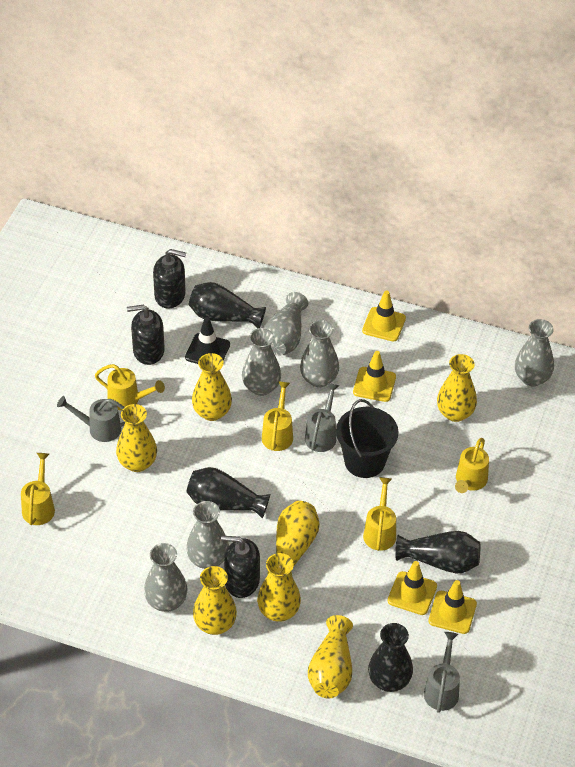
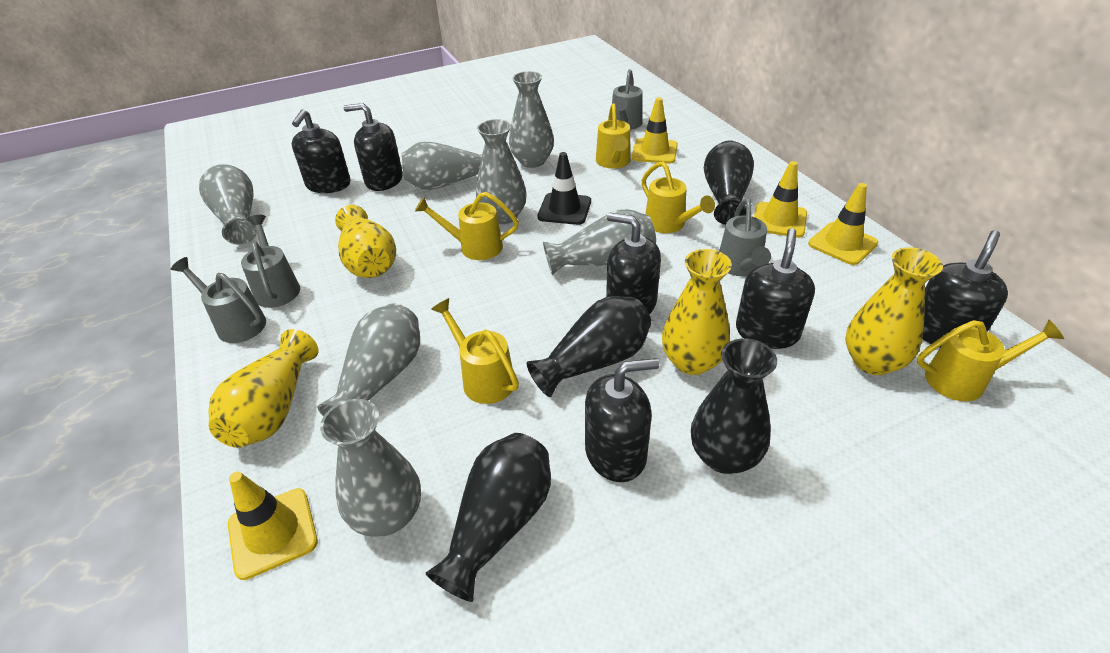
black bucket: [336,399,399,478] = 1 -> none = 0
black soap dispenser: [127,305,165,365] [153,249,186,308] [221,536,260,598] = 3 -> [292,109,350,193] [343,103,403,191] [585,358,659,482] [606,213,661,314] [736,228,815,349] [922,230,1008,348] = 6
grey vase: [144,543,187,612] [186,501,229,569] [242,328,281,396] [264,292,308,356] [300,320,339,388] [515,319,554,387] = 6 -> [199,164,257,245] [318,303,420,416] [320,399,421,537] [402,141,482,190] [476,119,526,224] [509,71,554,168] [543,209,656,275] = 7
grey watering can: [57,396,126,442] [305,383,339,452] [424,632,460,713] = 3 -> [171,257,266,343] [241,215,300,308] [612,69,642,130] [719,198,771,276] = 4
yellow vase: [116,404,157,472] [192,353,232,421] [193,566,237,635] [257,553,301,622] [268,501,320,576] [308,615,353,699] [437,354,477,422] = 7 -> [208,329,318,448] [335,205,396,278] [662,249,732,375] [845,247,943,375] = 4

